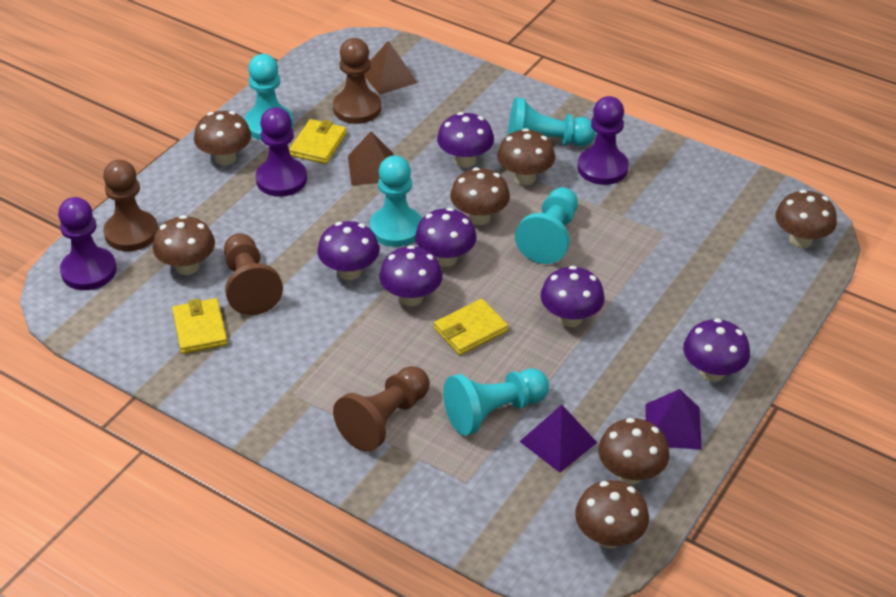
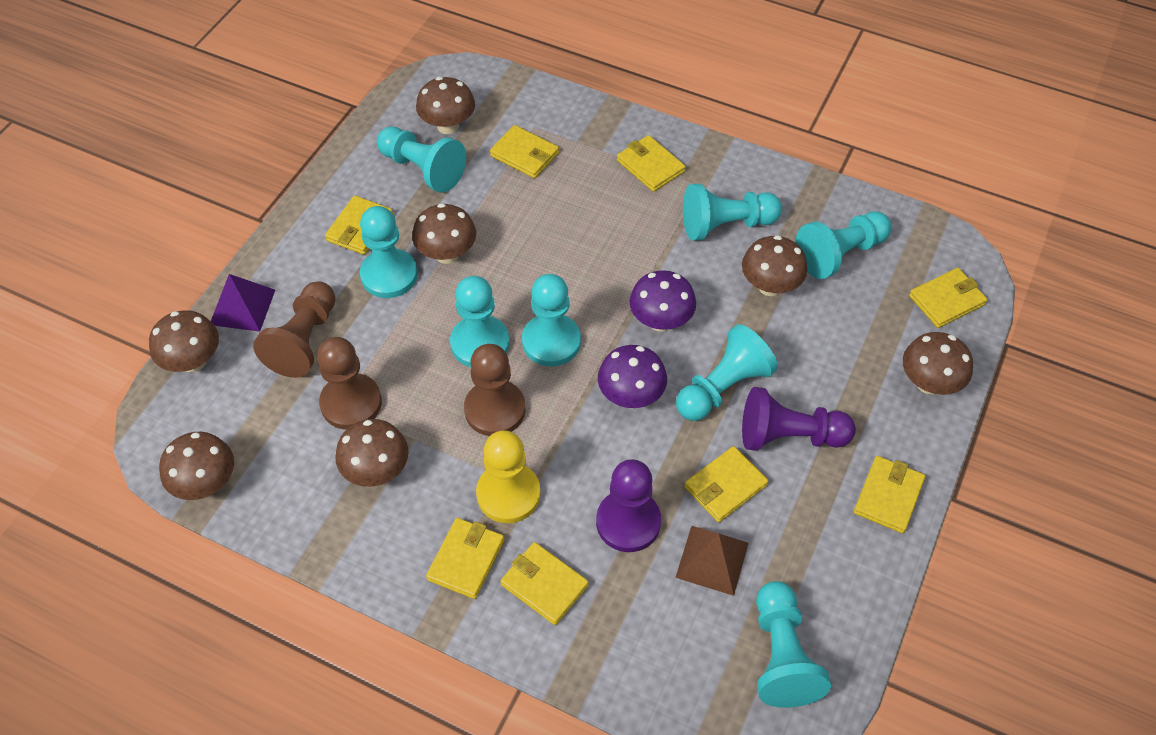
brown pawn: [103,160,158,251] [224,233,283,315] [333,38,381,124] [333,366,429,452] = 4 -> [253,281,336,378] [317,337,382,430] [464,344,525,436] = 3
brown pyramid: [348,131,393,185] [364,41,418,95] = 2 -> [675,526,749,596] = 1
purple mushroom: [317,221,380,280] [380,245,443,306] [415,208,477,267] [437,112,494,168] [541,266,605,327] [683,318,750,382] = 6 -> [598,345,667,408] [630,270,696,332] = 2
purple pawn: [58,197,117,290] [255,107,307,197] [578,96,629,185] = 3 -> [596,459,661,552] [742,387,856,451] = 2
purple pyramid: [519,405,597,473] [645,389,702,450] = 2 -> [211,274,275,332] = 1
turquoise pawn: [244,54,294,140] [370,155,422,247] [443,369,549,436] [508,97,596,146] [515,187,578,264] = 5 -> [360,206,418,298] [377,127,466,193] [450,276,509,367] [522,274,581,366] [676,324,778,421] [683,184,782,240] [756,581,831,708] [796,211,892,279] = 8
yellow pawn: none = 0 -> [476,430,541,523] = 1
yellow wallet: [172,298,228,354] [289,119,347,164] [434,299,508,355] = 3 -> [325,196,393,255] [426,518,504,599] [490,125,559,178] [500,542,589,625] [617,135,686,192] [684,446,769,522] [854,456,925,533] [909,268,987,328] = 8

